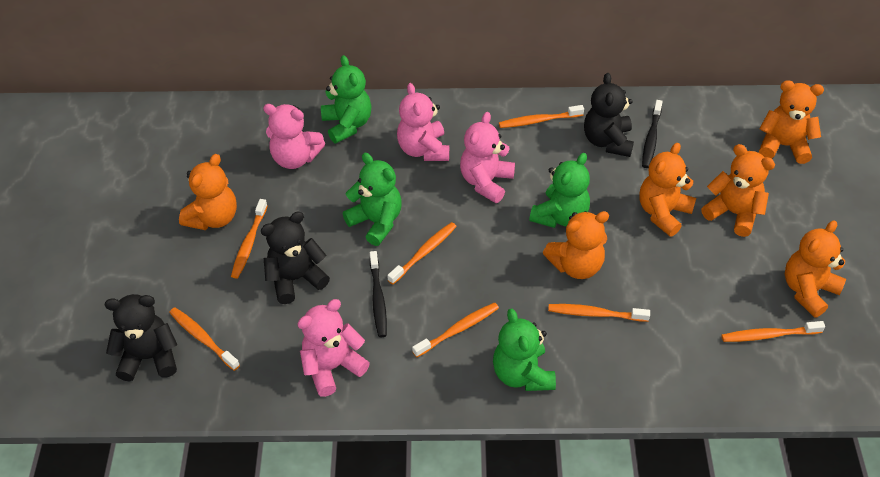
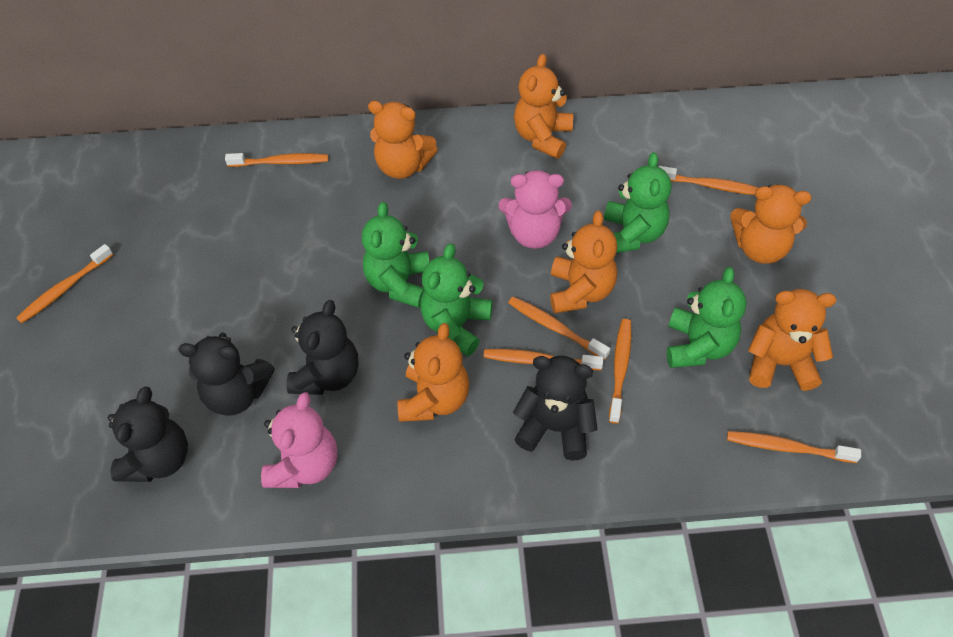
black teddy bear: [105,294,177,381] [261,212,330,304] [584,73,634,157] = 3 -> [108,387,188,482] [178,333,275,416] [287,300,359,395] [513,356,597,460] = 4
black toothbrush: [370,251,387,337] [642,100,663,168] = 2 -> none = 0
pink teddy bear: [263,104,325,169] [297,299,370,397] [397,83,449,161] [460,112,515,203] = 4 -> [261,392,337,488] [499,170,572,249] = 2

